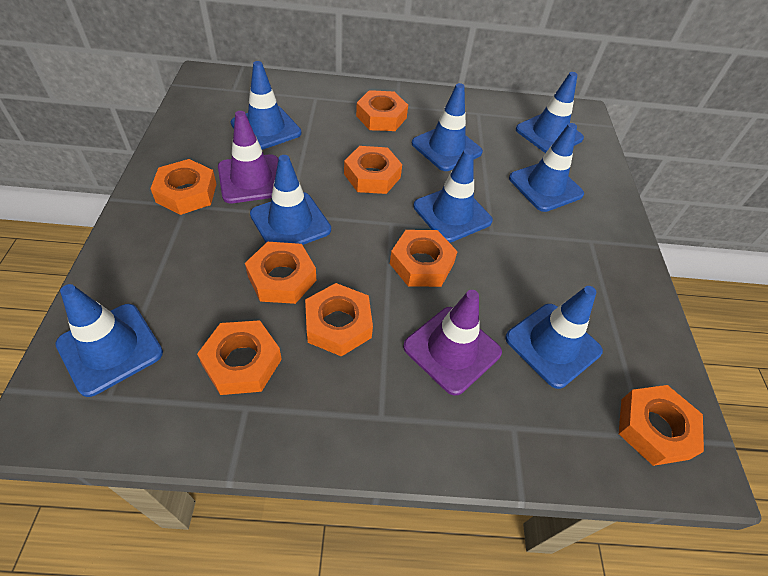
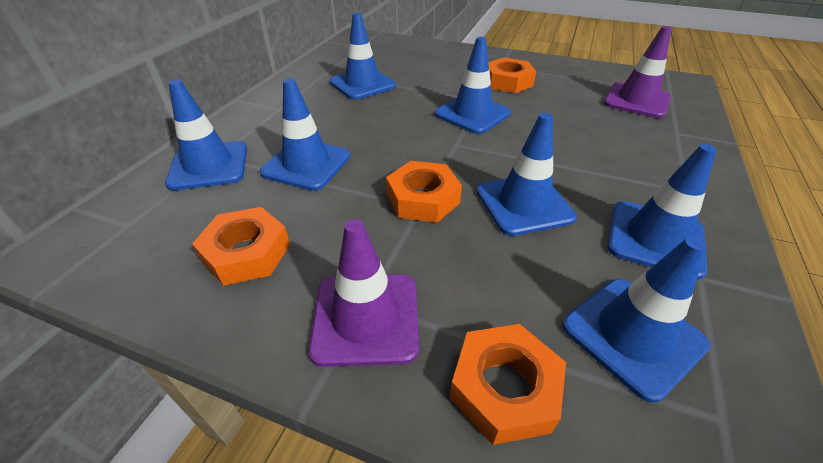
blue traffic cone: [55,284,163,397] [231,61,301,150] [250,155,331,245] [412,83,483,171] [413,149,493,243] [505,286,603,389] [509,123,584,212] [516,72,584,153] = 8 -> [165,80,247,190] [260,78,350,191] [329,13,396,100] [435,37,511,134] [477,113,577,236] [562,237,710,403] [607,144,717,280] = 7
orange nut: [150,159,216,215] [197,320,282,395] [245,242,316,304] [305,283,373,357] [344,146,402,194] [356,90,408,131] [390,230,458,287] [619,385,704,466] = 8 -> [192,207,290,286] [386,161,462,223] [450,324,566,445] [488,58,536,93] = 4

